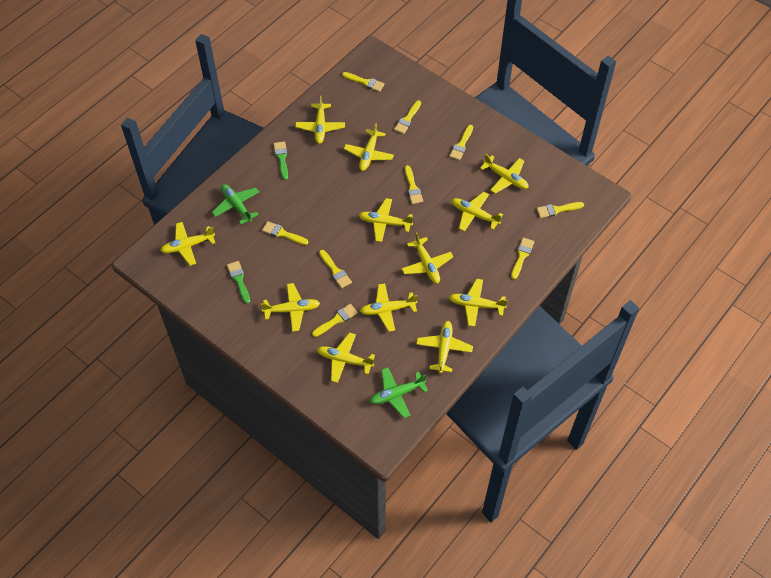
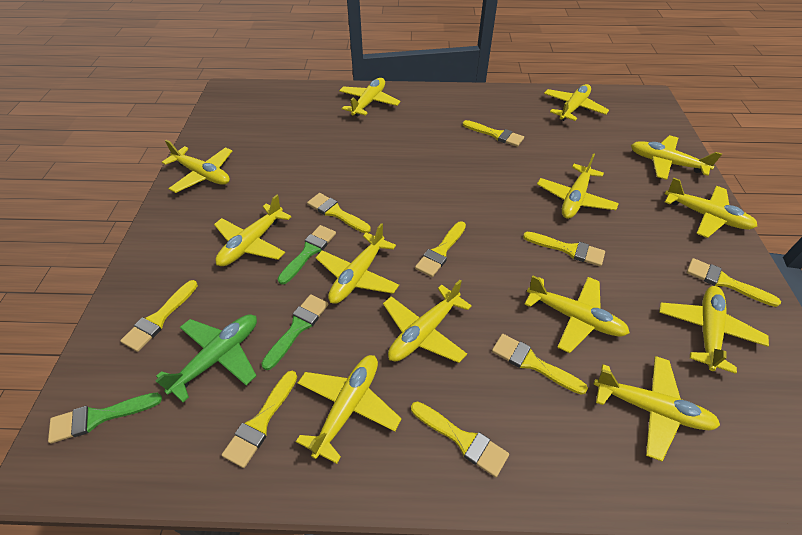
green brush: [227,261,250,304] [274,141,288,180] = 2 -> [48,393,162,443] [261,294,328,370] [278,225,336,285] = 3
green plane: [212,184,259,225] [369,367,428,418] = 2 -> [155,314,257,402] = 1
yellow plane: [160,222,215,266] [261,283,320,332] [295,96,345,144] [317,332,375,383] [344,123,394,171] [359,198,413,242] [360,283,417,332] [401,232,453,284] [416,321,473,373] [449,279,508,327] [452,192,503,232] [480,154,528,194] = 12 -> [162,140,232,193] [214,195,291,266] [296,355,402,464] [316,223,399,304] [339,78,400,117] [383,280,472,363] [524,275,630,353] [537,153,619,219] [544,84,609,121] [594,356,720,461] [631,135,722,180] [659,286,769,374] [665,178,757,238] = 13

